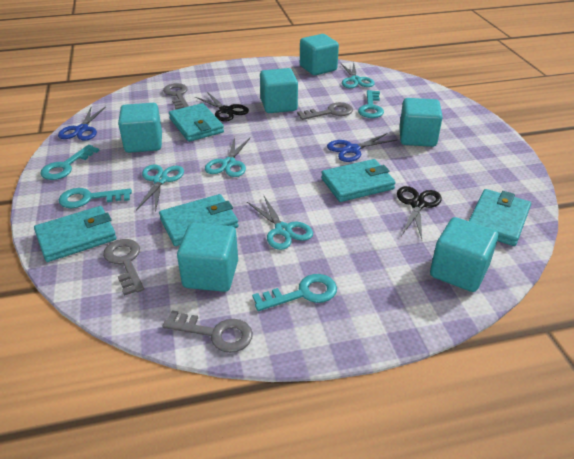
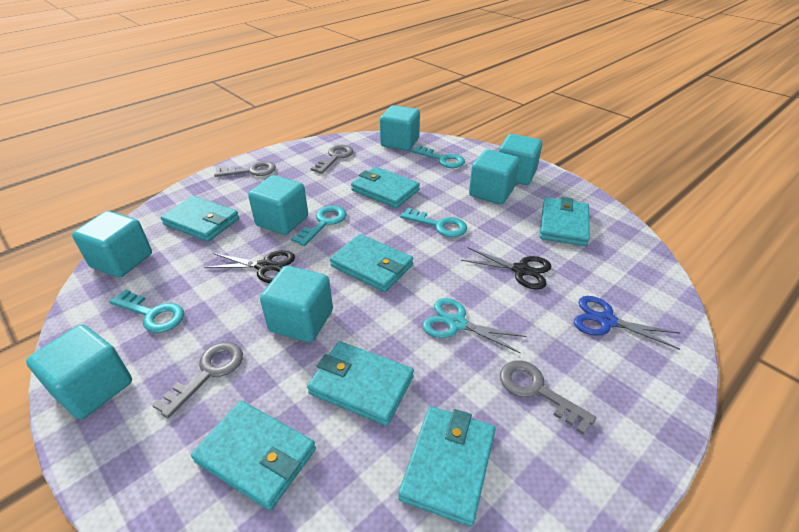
blue scissors: [58,106,106,140] [327,133,397,162] = 2 -> [574,296,680,350] = 1
turquoise cube: [118,103,162,153] [177,223,238,292] [260,68,298,113] [300,34,339,75] [399,98,443,147] [430,217,498,292] = 6 -> [26,324,132,419] [72,211,152,277] [248,175,308,235] [260,266,333,342] [380,105,420,151] [469,149,520,204] [499,134,542,185] = 7
turquoise scissors: [136,165,184,213] [205,137,251,177] [247,196,313,250] [340,62,375,88] = 4 -> [423,298,527,353] = 1
turquoise wallet: [34,206,117,262] [159,194,238,246] [169,103,224,142] [321,159,396,202] [469,189,531,246] = 5 -> [160,196,239,242] [191,401,316,511] [307,341,414,426] [330,234,413,292] [351,167,420,208] [398,406,496,527] [539,197,590,246] = 7

